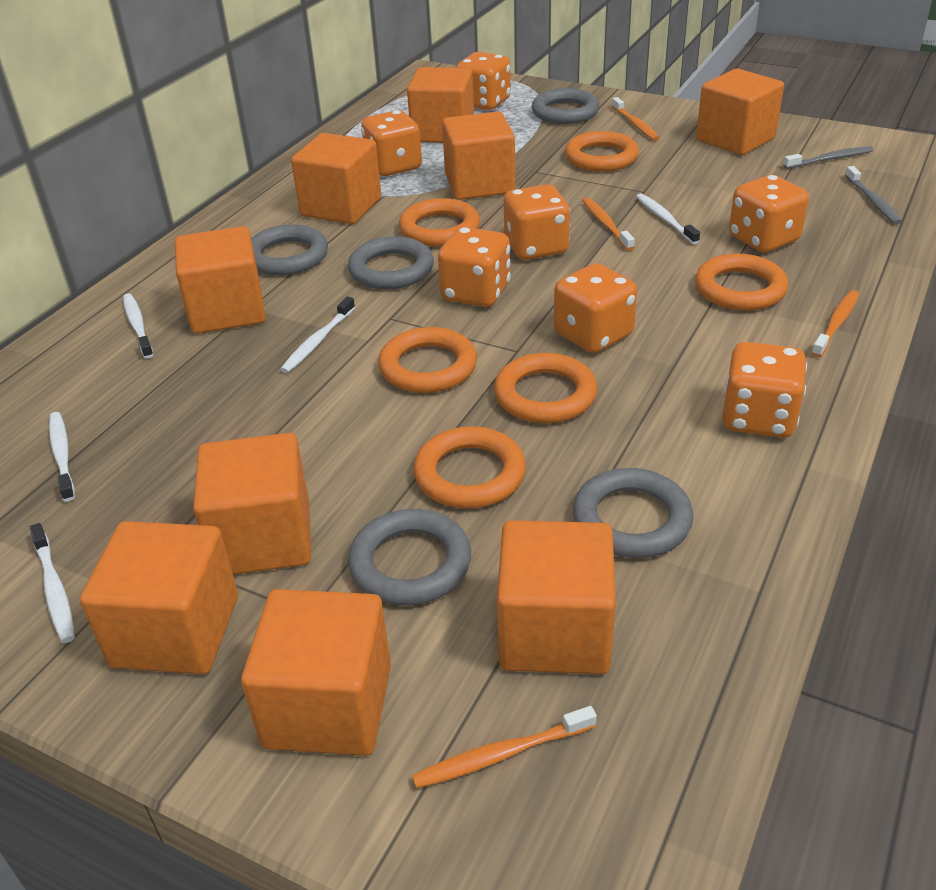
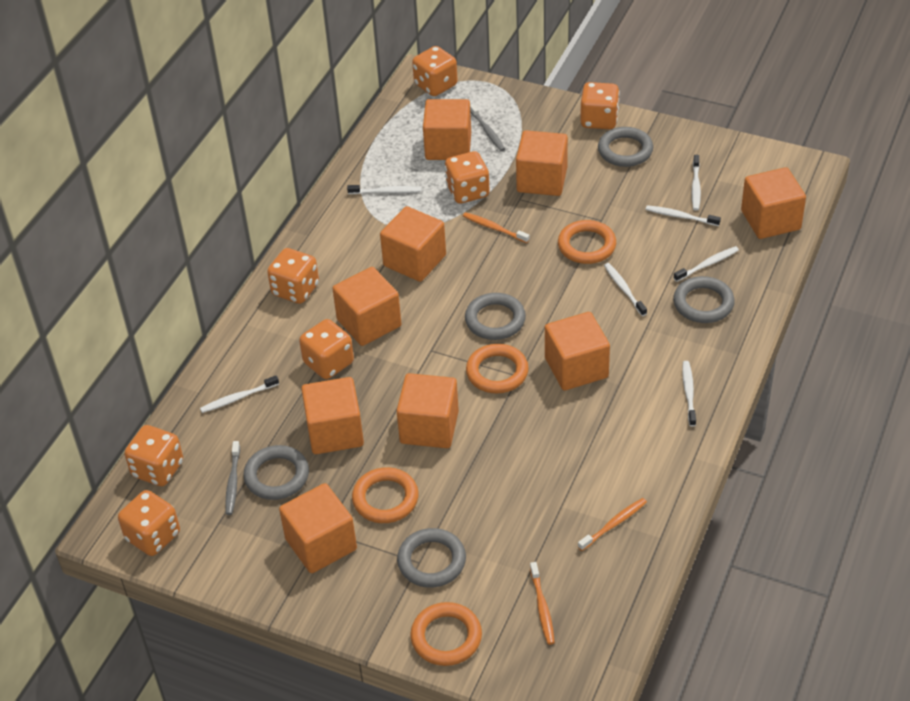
orange ring: [379,327,477,393] [399,198,480,247] [414,426,526,509] [494,353,597,423] [565,131,639,172] [695,254,789,311] = 6 -> [352,467,419,523] [410,602,482,666] [466,344,529,393] [558,220,616,264] = 4
orange toothbrush: [412,706,597,789] [582,198,635,251] [612,97,659,141] [812,290,859,357] = 4 -> [463,212,530,243] [530,562,555,645] [578,498,647,551] = 3
white toothbrush: [30,523,75,643] [49,412,75,501] [123,293,154,359] [280,297,355,373] [636,193,700,244] = 5 -> [200,376,279,413] [347,185,421,194] [604,263,647,316] [645,205,721,226] [674,246,739,282] [682,361,696,426] [692,155,701,211] = 7

